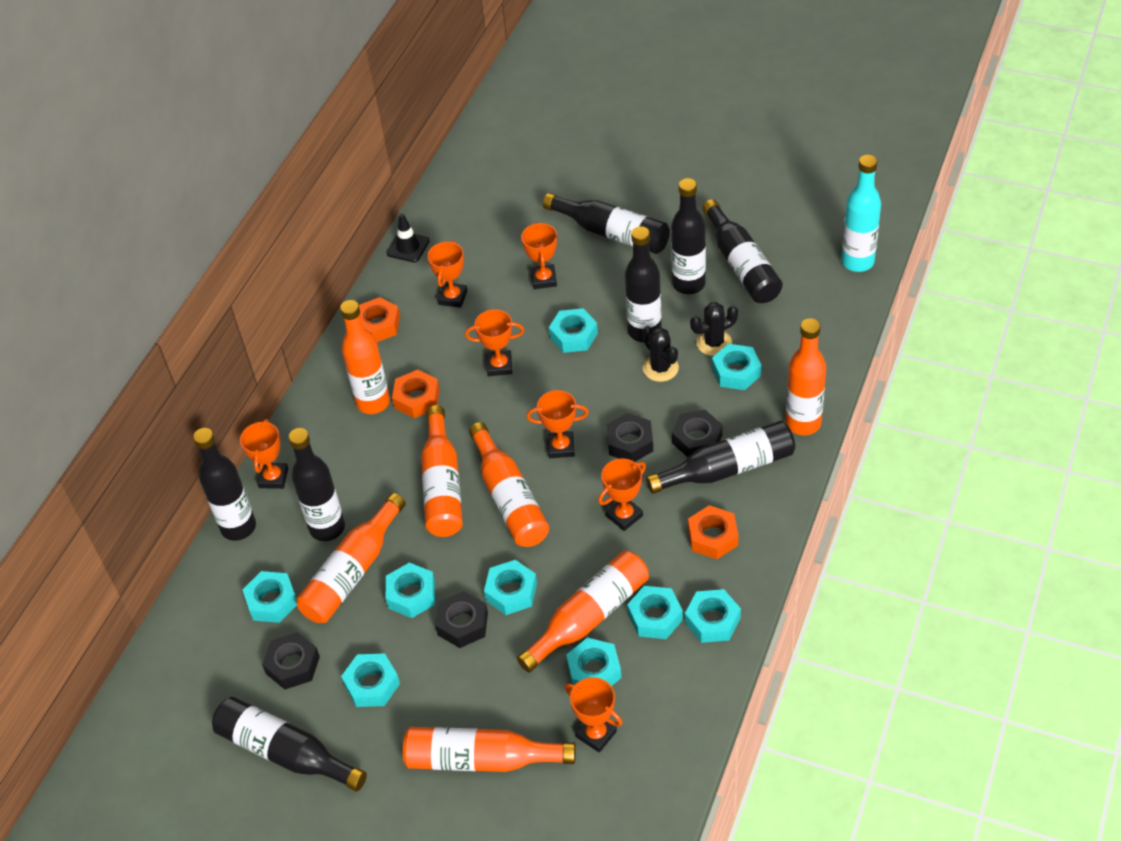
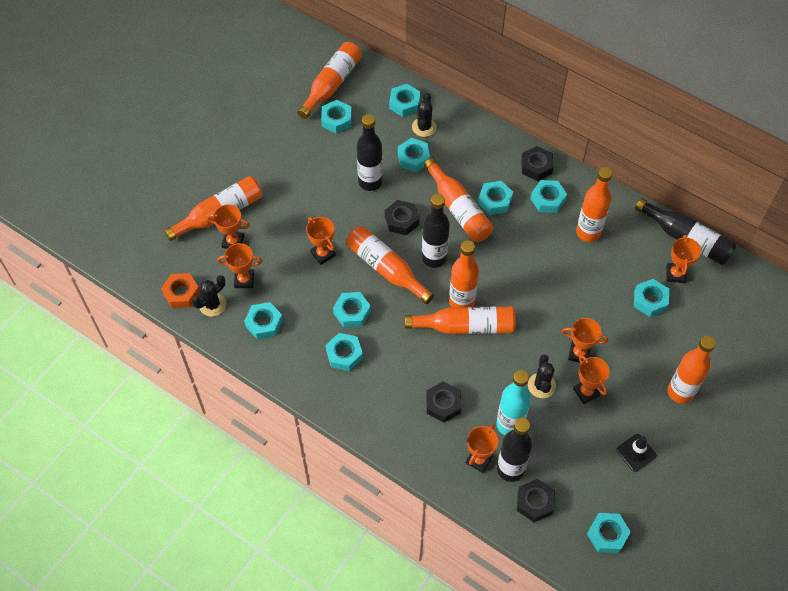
black bottle: [193,428,256,541] [212,697,367,791] [288,428,345,541] [543,193,670,254] [625,226,662,342] [646,421,795,494] [671,178,706,294] [702,199,783,303] = 8 -> [356,114,383,191] [422,194,450,268] [497,418,532,482] [635,198,736,265] = 4
black cactus: [642,326,679,382] [690,302,738,356] = 2 -> [192,275,226,317] [412,93,437,137] [528,354,556,398] = 3
orange bottle: [296,493,406,623] [340,300,390,414] [403,727,576,772] [421,405,463,537] [469,422,549,547] [517,551,649,673] [786,318,826,435] = 7 -> [164,176,262,241] [297,42,362,119] [346,226,434,304] [405,306,516,334] [424,158,493,242] [449,240,479,308] [576,167,612,242] [668,336,716,404] = 8
orange nut: [359,297,400,342] [392,370,440,418] [688,505,738,559] = 3 -> [161,273,200,308] = 1
turquoise nut: [243,571,297,623] [341,653,400,707] [386,563,435,618] [484,560,537,615] [549,308,598,353] [566,638,621,686] [627,586,683,639] [685,589,741,643] [712,344,761,390] = 9 -> [244,302,283,340] [321,100,352,134] [325,333,363,371] [333,292,371,328] [389,84,420,117] [398,138,430,172] [478,181,513,215] [530,180,567,213] [587,513,631,553] [634,279,669,317] = 10

